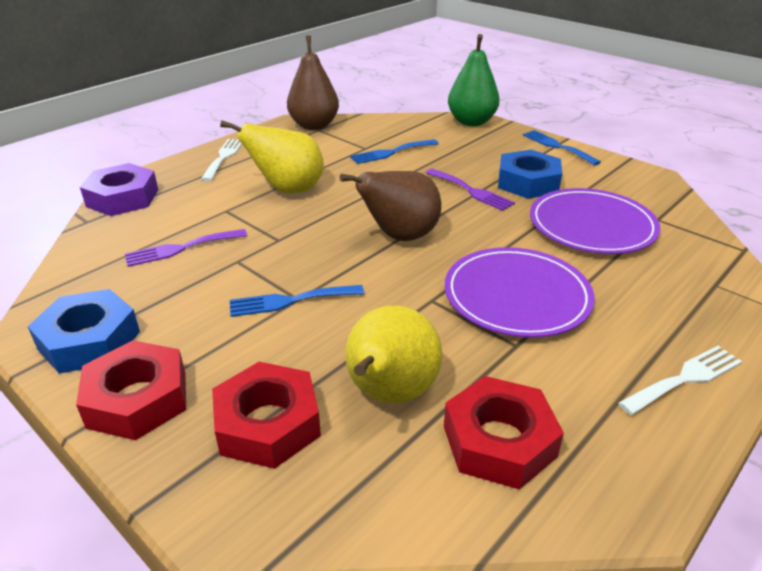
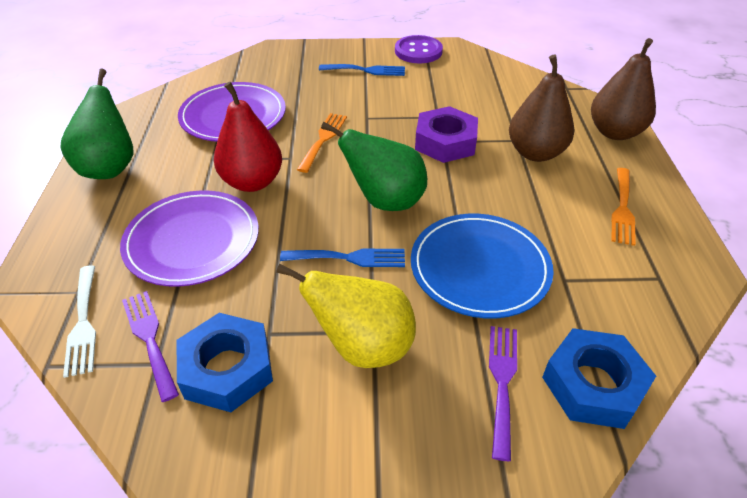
blue fork: [230,285,364,317] [350,139,439,164] [523,130,601,165] = 3 -> [280,248,405,267] [319,64,405,76] = 2
blue plate: none = 0 -> [411,214,554,318] = 1
green pear: [448,34,500,126] = 1 -> [60,69,133,179] [321,122,427,211] = 2
orange fork: none = 0 -> [297,113,347,173] [612,168,636,246] = 2
purple button: none = 0 -> [395,35,443,63] = 1
red nut: [76,340,186,440] [212,362,321,469] [444,376,564,490] = 3 -> none = 0
red pear: none = 0 -> [214,82,282,192] = 1
white fork: [201,139,242,181] [618,346,742,415] = 2 -> [63,266,96,378] = 1
yellow pear: [220,120,324,193] [345,306,442,403] = 2 -> [276,264,416,368] = 1

